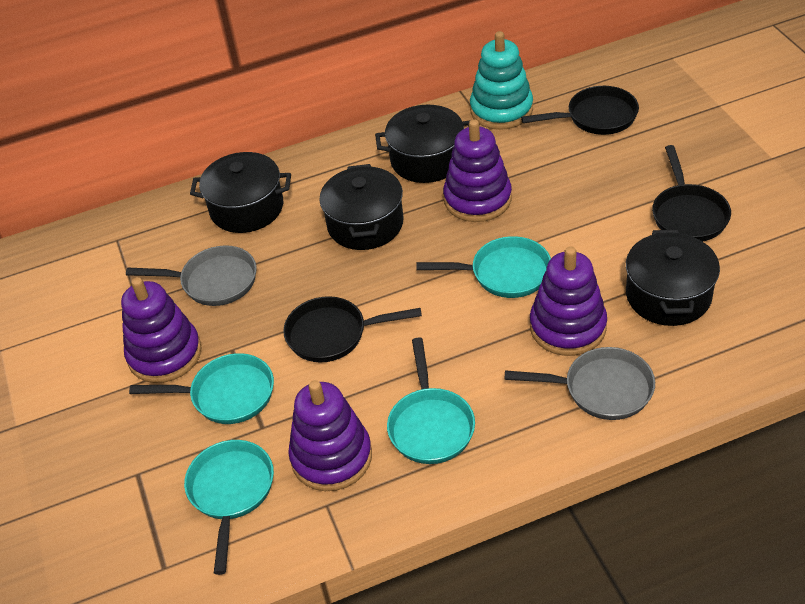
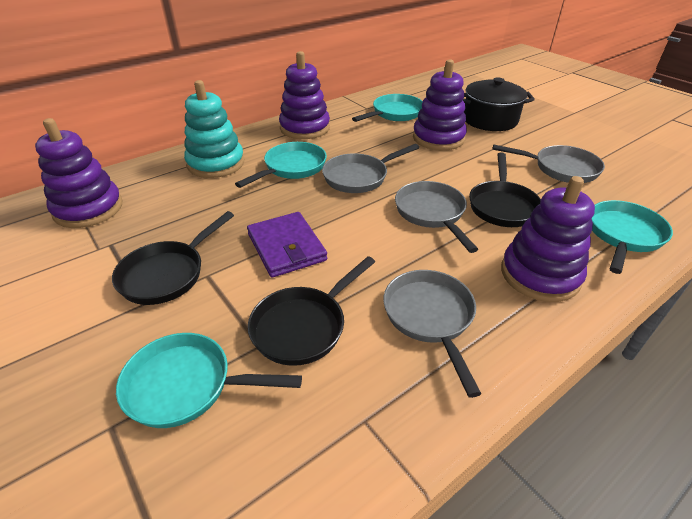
black pot: [190,152,291,233] [319,164,403,250] [375,105,470,183] [626,229,720,326] = 4 -> [463,77,535,131] = 1
grey pan: [126,245,257,306] [505,347,655,420] = 2 -> [322,144,419,193] [383,270,481,398] [395,181,478,253] [492,145,605,183] = 4
purple wallet: none = 0 -> [247,212,327,278] = 1

